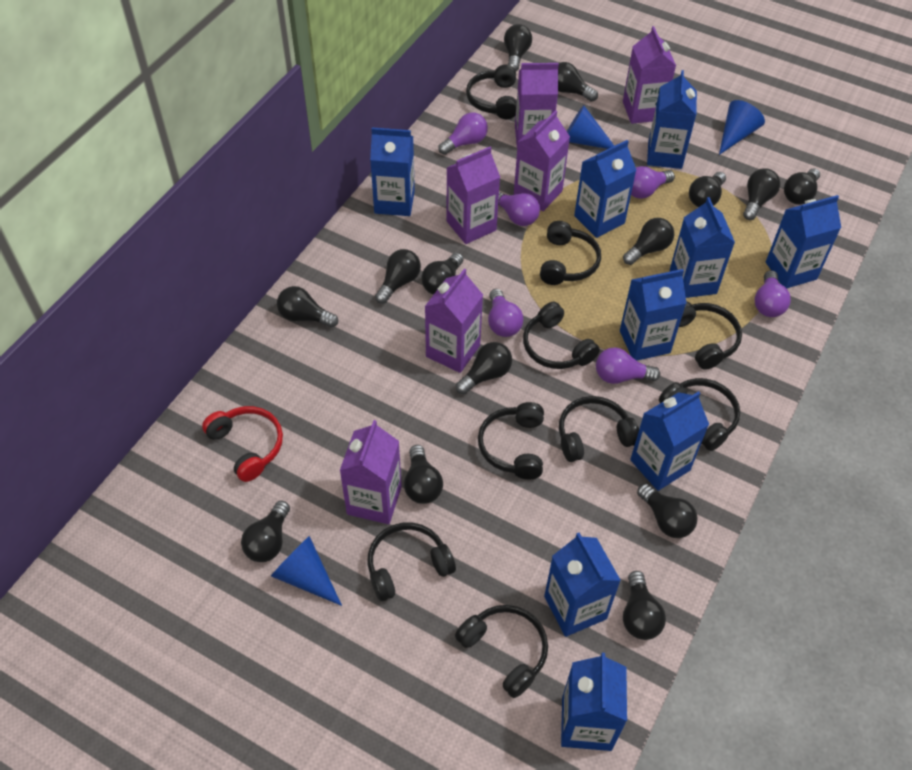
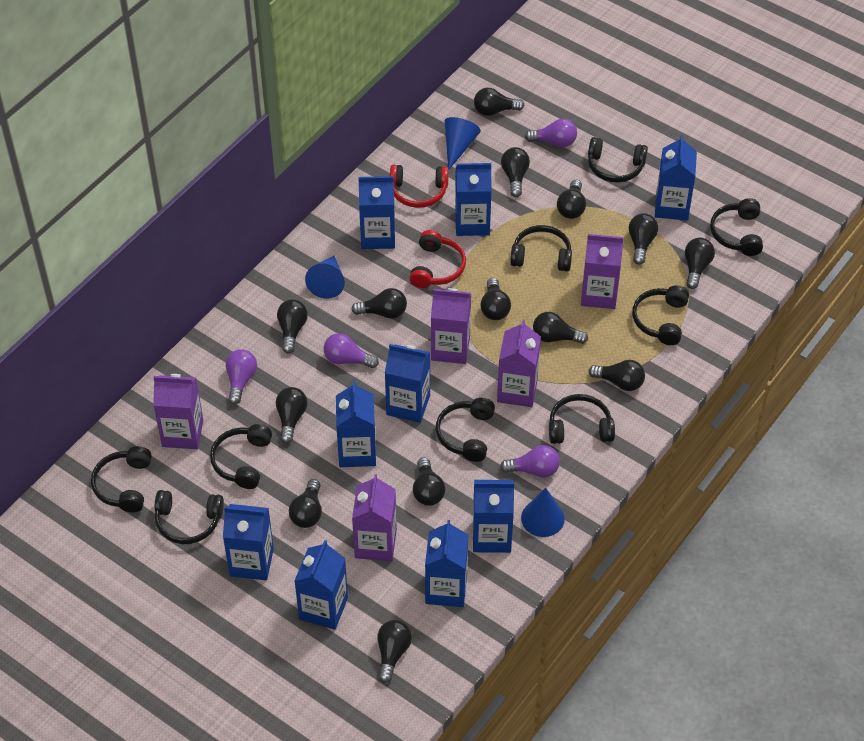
purple carton: [340,420,402,524] [425,269,483,373] [446,147,500,244] [514,110,570,211] [515,63,559,147] [623,26,676,124] = 6 -> [153,374,203,449] [352,474,397,562] [431,288,471,364] [497,320,541,407] [581,234,624,309] = 5
purple light bulb: [438,112,488,155] [488,289,524,337] [498,192,540,226] [596,347,660,384] [631,166,675,199] [754,270,791,317] = 6 -> [226,349,257,405] [324,333,379,368] [500,445,560,478] [525,119,577,147] = 4
red headphones: [202,406,283,482] = 1 -> [390,165,449,208] [409,230,466,288] = 2

